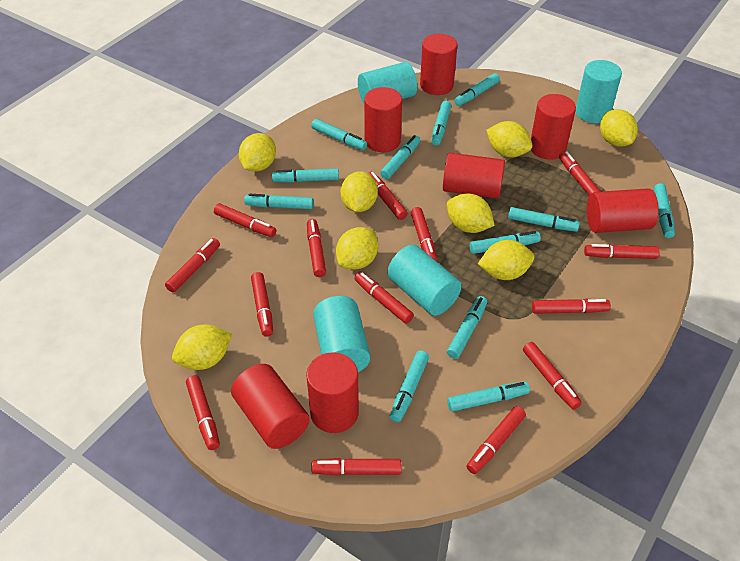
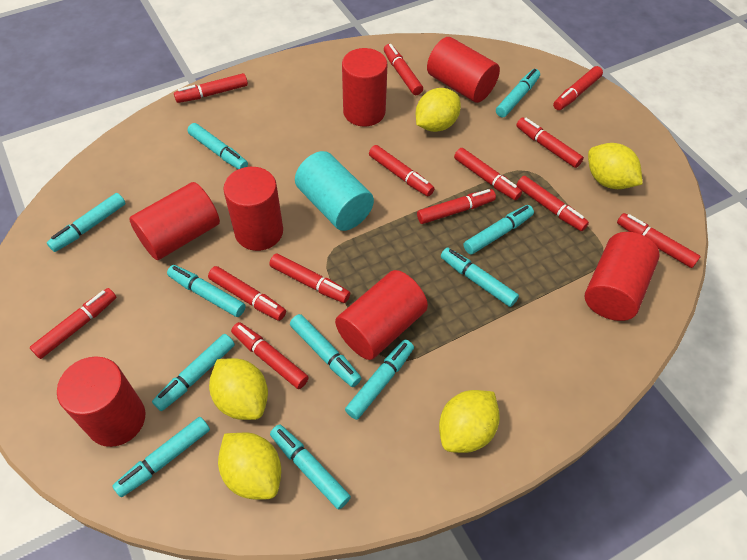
red marker: [165,238,220,292] [186,375,220,450] [214,203,276,237] [251,272,273,337] [307,219,326,277] [311,458,401,476] [354,272,414,324] [368,171,408,220] [411,207,437,261] [466,406,526,474] [523,342,582,410] [532,299,611,314] [559,151,601,195] [584,244,660,259] = 14 -> [30,288,116,359] [174,73,248,103] [208,266,286,321] [231,322,309,389] [269,253,350,303] [369,145,435,196] [384,44,423,95] [417,189,496,224] [454,148,522,200] [516,118,584,168] [516,176,589,231] [553,66,603,110] [617,213,701,268] = 13
turquoise cylinder: [313,296,370,372] [358,62,417,103] [387,245,462,316] [576,60,622,123] = 4 -> [295,151,374,231] = 1
turquoise marker: [244,194,313,209] [272,168,339,183] [311,119,367,150] [380,135,420,179] [390,351,429,422] [431,101,451,146] [447,296,487,359] [447,381,530,412] [454,73,500,106] [470,231,541,254] [508,207,580,232] [654,183,675,238] = 12 -> [47,193,125,252] [113,417,210,497] [152,334,235,411] [167,265,246,317] [187,123,248,169] [270,424,351,510] [290,314,361,387] [345,340,414,420] [441,247,519,307] [464,205,534,255] [496,69,540,117] = 11
yellow lemon: [172,324,232,370] [239,133,276,172] [336,227,378,270] [341,171,378,212] [447,193,495,233] [478,240,534,280] [486,121,533,157] [600,109,638,147] = 8 -> [209,358,268,420] [218,433,281,500] [416,88,461,132] [439,390,500,453] [588,143,643,189] = 5

